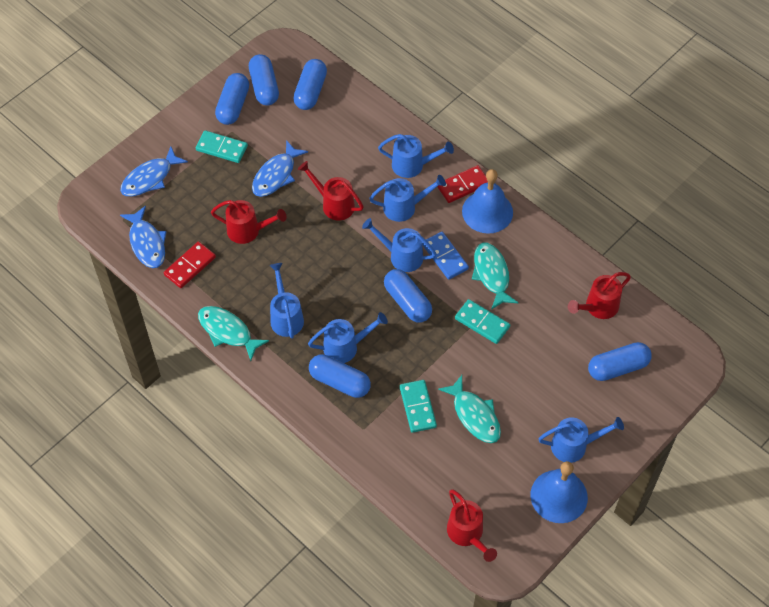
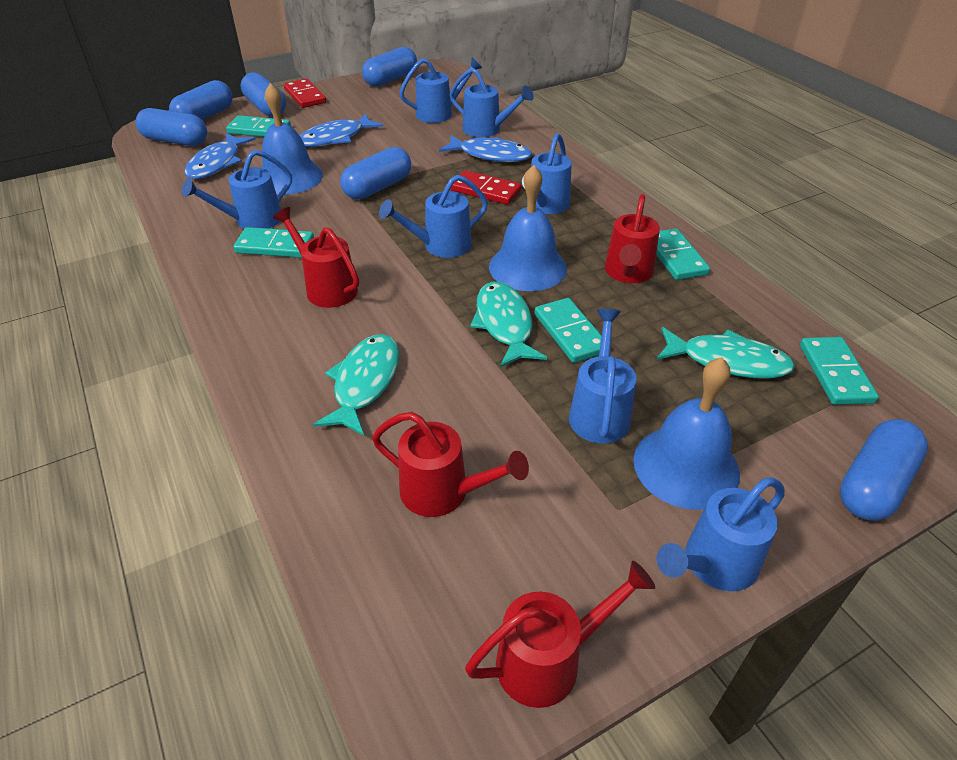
blue bell: [462,169,513,234] [531,461,588,523] = 2 -> [262,83,323,195] [489,165,567,291] [634,357,740,510] = 3
blue domino: [422,232,469,280] = 1 -> none = 0
blue watering can: [269,263,304,339] [308,312,388,363] [362,218,437,272] [369,175,446,222] [378,134,454,178] [538,417,624,463] = 6 -> [182,150,292,229] [379,175,488,258] [399,57,482,123] [450,68,534,137] [522,133,572,214] [569,309,637,444] [656,477,785,591] = 7
turquoise domino: [196,130,248,163] [400,380,437,433] [455,299,510,344] = 3 -> [226,115,291,137] [233,227,314,258] [534,298,602,363] [656,229,710,280] [800,337,879,405] = 5

